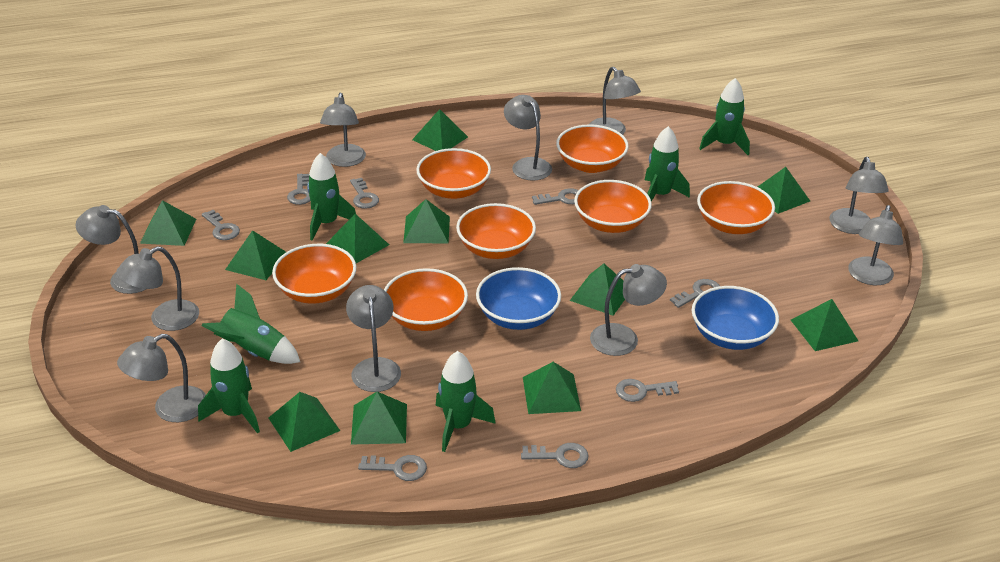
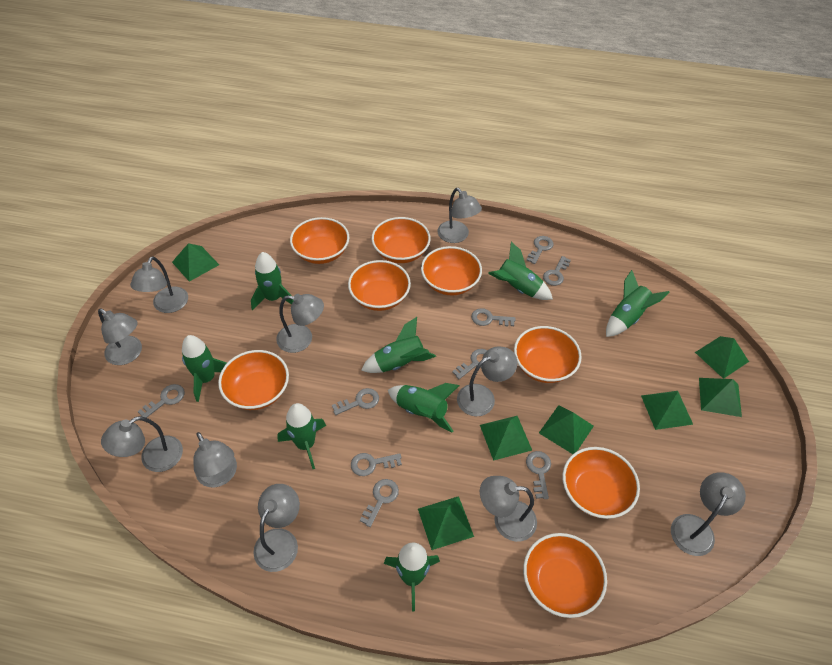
blue bowl: [476,267,561,330] [692,286,779,350] = 2 -> none = 0
green pyramid: [140,200,196,246] [225,230,286,280] [268,392,340,452] [326,214,389,263] [351,392,407,445] [403,199,450,244] [412,109,468,151] [523,362,581,414] [570,264,625,316] [758,167,810,214] [791,299,858,351] = 11 -> [172,243,219,282] [418,496,474,550] [480,416,532,461] [539,405,594,454] [641,391,693,430] [695,336,749,379] [699,378,742,417] = 7
green rocket: [198,338,260,433] [202,283,300,364] [307,153,356,241] [436,351,496,452] [645,126,690,201] [699,78,750,155] = 6 -> [182,335,227,402] [251,252,293,310] [277,403,326,469] [361,317,436,373] [384,542,440,611] [388,383,459,433] [488,242,553,300] [606,270,670,337] = 8
grey key: [202,210,240,240] [287,174,310,205] [350,178,379,209] [358,455,427,481] [521,443,588,468] [532,188,579,205] [616,379,679,402] [670,279,720,308] = 8 -> [137,384,185,418] [332,388,379,415] [351,453,402,476] [360,479,399,527] [452,349,488,379] [471,308,515,326] [526,236,554,264] [526,451,551,499] [543,256,571,286] = 9
orange bowl: [272,244,357,304] [384,268,468,331] [416,148,491,199] [456,203,536,259] [556,124,629,173] [574,180,652,233] [697,181,775,234] = 7 -> [218,350,289,410] [290,217,349,264] [348,260,411,311] [371,217,431,263] [421,246,482,295] [514,326,582,383] [523,533,607,618] [563,447,640,519] = 8

